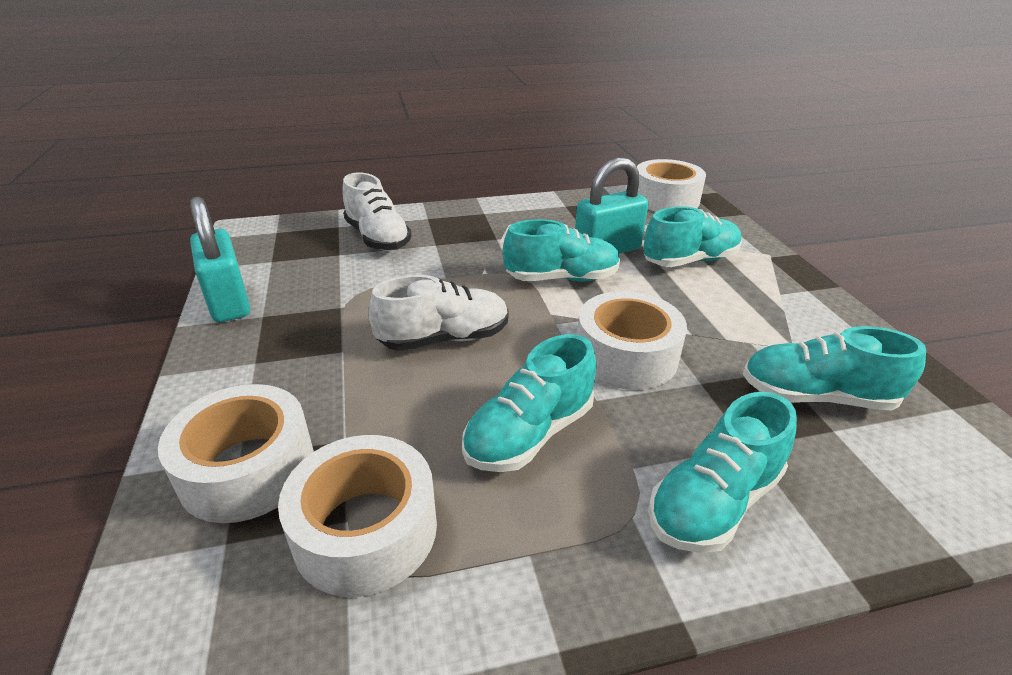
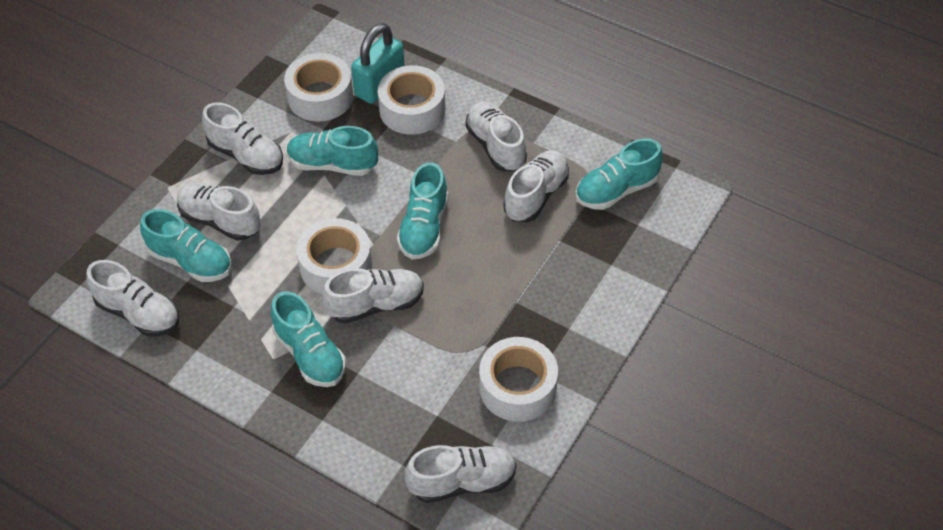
turquoise padlock: [190,197,250,322] [575,158,648,254] = 2 -> [351,23,404,104] = 1
white shoe: [342,172,412,251] [368,275,509,351] = 2 -> [86,260,179,337] [177,182,261,241] [202,103,283,175] [322,268,424,324] [405,445,517,503] [465,101,527,172] [503,150,569,222] = 7

